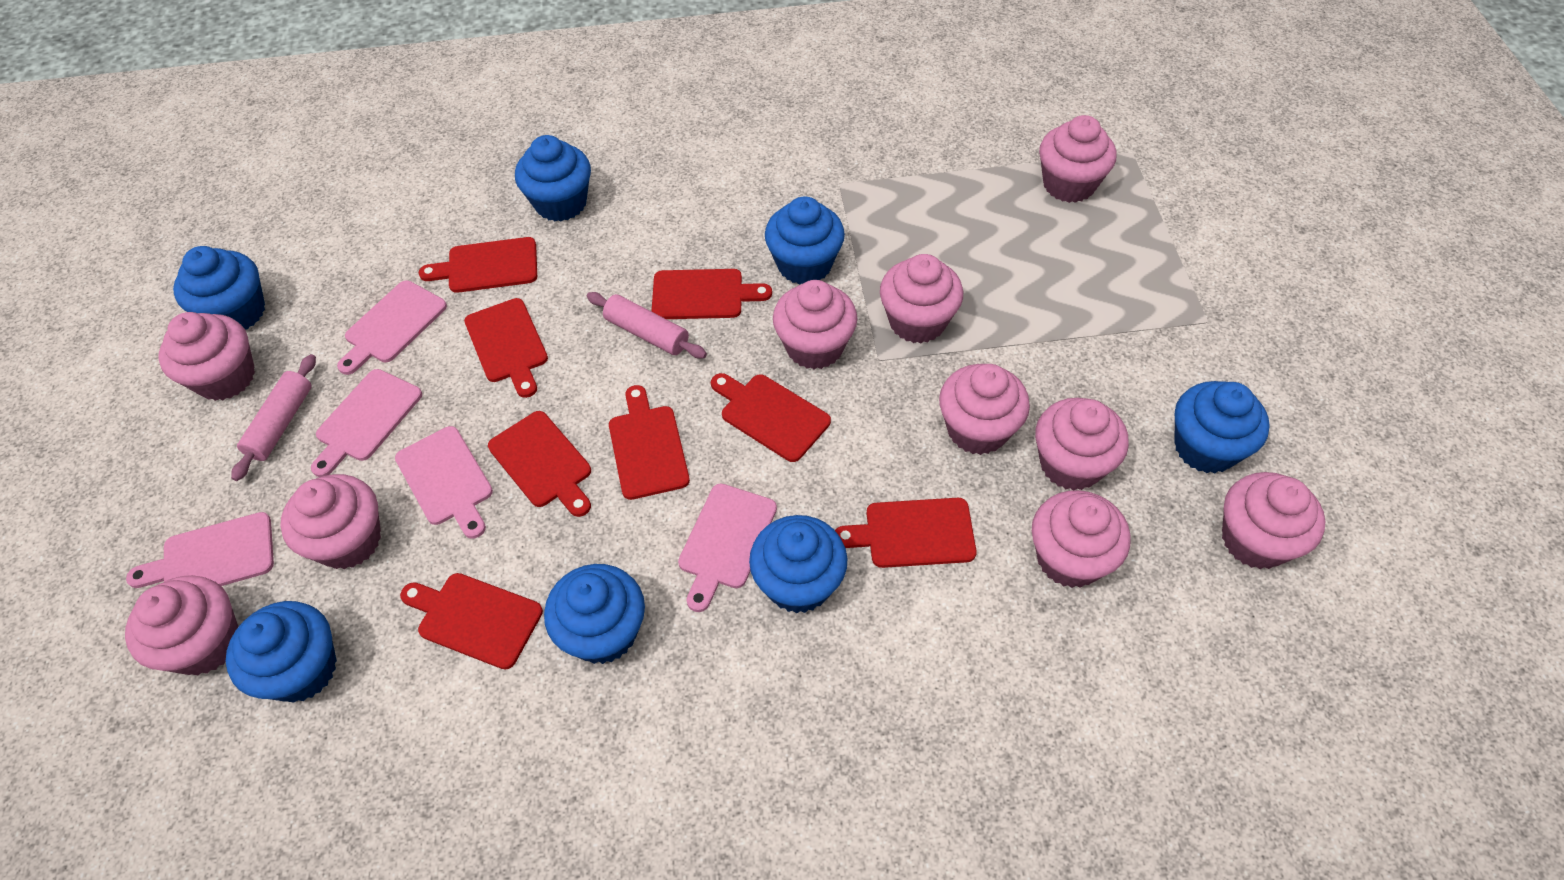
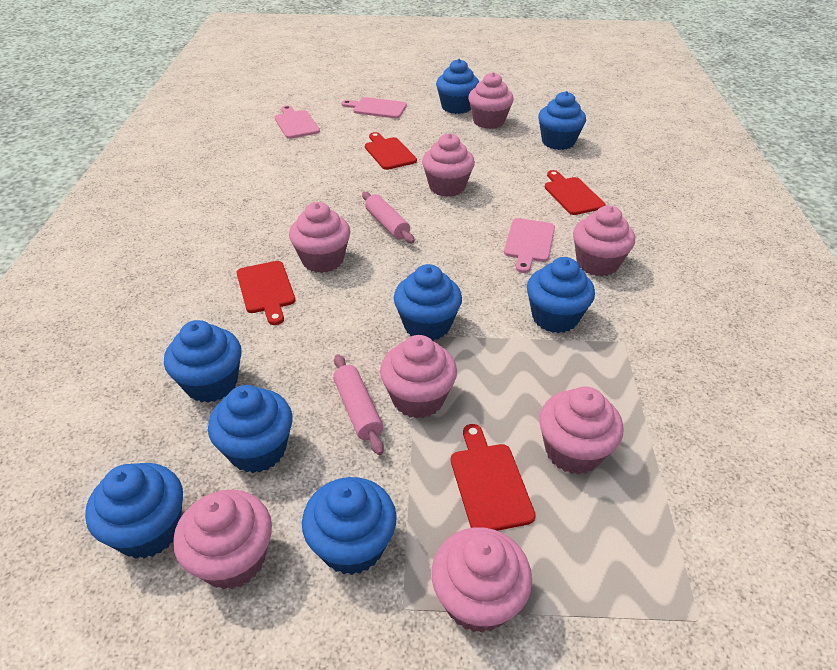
blue cupcake: [173,246,265,330] [226,601,337,703] [515,135,591,222] [544,564,645,664] [749,515,847,614] [765,196,845,285] [1174,381,1270,473] = 7 -> [85,463,183,559] [164,320,241,403] [208,385,292,473] [302,477,397,575] [394,264,462,341] [436,59,479,114] [527,257,595,333] [538,91,586,150] = 8
pink cupcake: [125,575,238,675] [159,312,255,401] [280,474,381,569] [773,280,857,369] [880,254,963,344] [939,364,1030,455] [1032,490,1130,588] [1035,398,1129,491] [1039,115,1117,203] [1222,472,1325,569] = 10 -> [173,489,272,590] [289,202,350,273] [380,335,457,419] [422,133,475,197] [431,527,532,633] [468,72,514,129] [539,386,623,474] [573,205,635,276] = 8
pink cutting board: [126,512,274,588] [311,369,422,477] [337,280,447,375] [395,426,493,539] [678,483,777,612] = 5 -> [275,105,320,139] [341,97,407,118] [504,218,555,273] = 3
red cutting board: [400,573,543,670] [419,237,537,293] [464,298,548,398] [488,411,591,517] [609,385,690,500] [652,269,772,319] [711,373,831,462] [835,498,976,568] = 8 -> [236,261,295,325] [365,132,417,170] [451,424,536,531] [544,170,606,215] = 4

